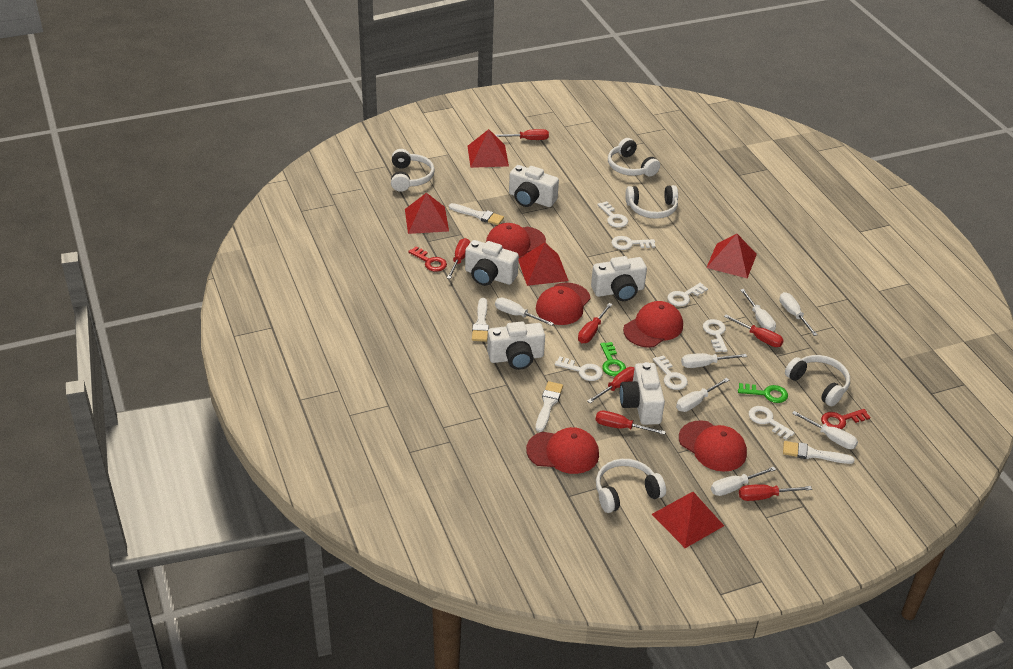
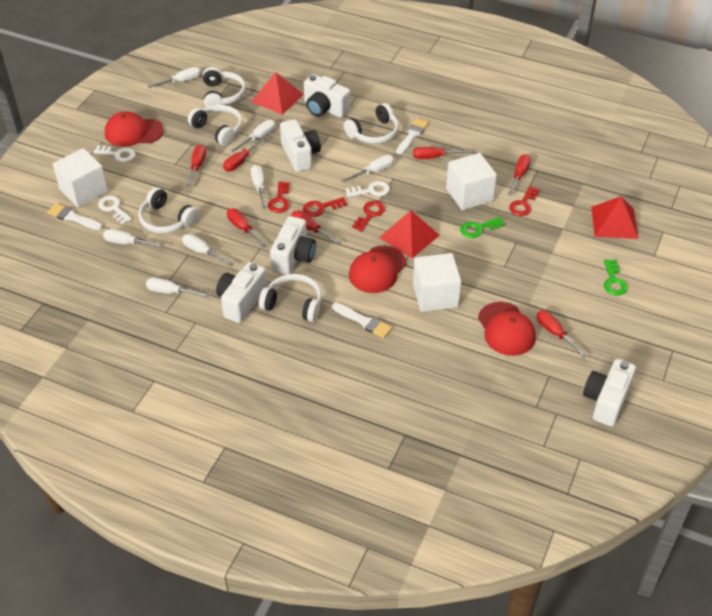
red cap: [486,223,546,257] [526,427,599,474] [536,282,591,325] [623,301,683,348] [679,420,747,472] = 5 -> [105,111,164,147] [349,246,406,293] [478,302,536,356] = 3
red key: [408,246,447,272] [821,409,870,429] = 2 -> [268,181,290,213] [303,197,347,217] [352,201,385,232] [509,186,540,216] = 4
red pyramid: [405,193,449,234] [467,129,509,168] [518,242,568,286] [652,492,724,548] [706,234,757,278] = 5 -> [251,72,304,115] [379,210,440,258] [591,197,639,239] = 3
white brush: [449,203,504,225] [472,298,489,342] [536,381,563,432] [783,441,855,464] = 4 -> [47,203,102,230] [332,303,392,338] [396,118,428,155] = 3
white cube: none = 0 -> [52,148,108,208] [413,253,461,312] [446,153,497,210] = 3
white key: [555,356,603,381] [597,201,628,228] [612,236,655,250] [653,355,688,390] [667,283,708,306] [703,319,727,352] [749,406,795,440] = 7 -> [93,145,135,162] [98,196,132,225] [346,181,390,197] = 3

